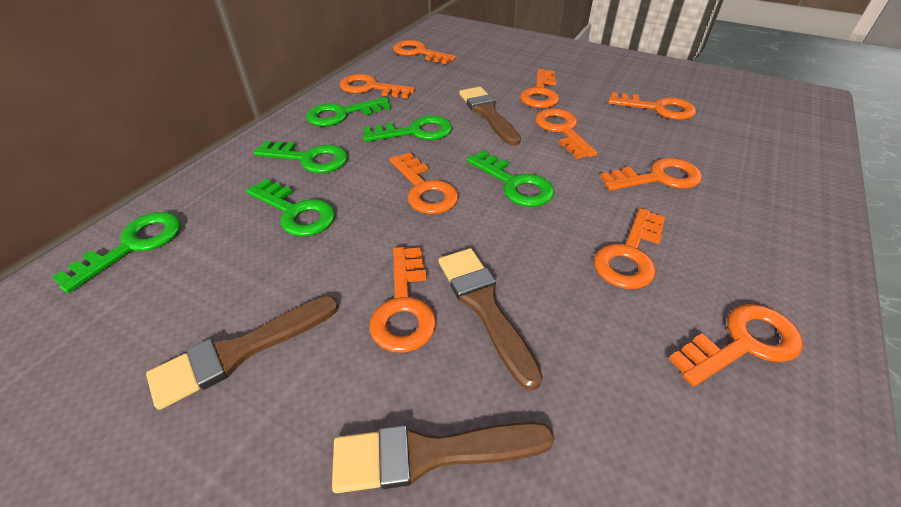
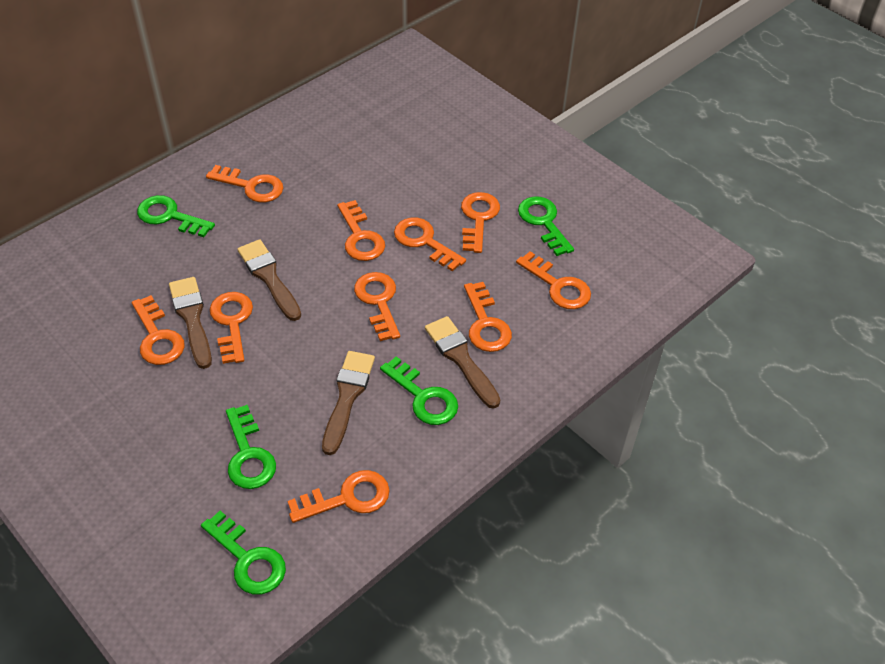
green key: [52,212,181,293] [246,179,335,237] [254,141,348,173] [306,97,391,126] [363,115,452,142] [467,151,554,207] = 6 -> [137,195,215,237] [201,511,286,595] [226,405,276,489] [380,356,458,425] [518,196,574,256] = 5

